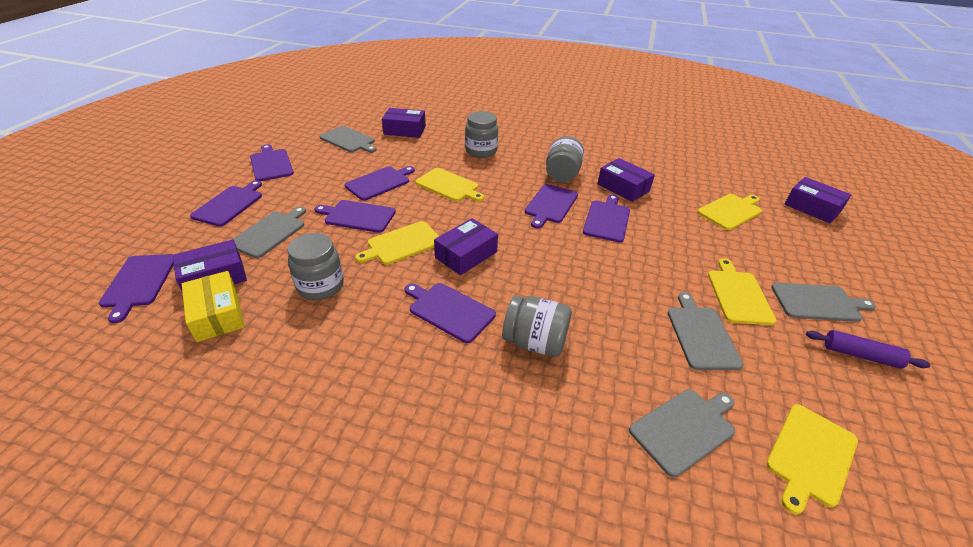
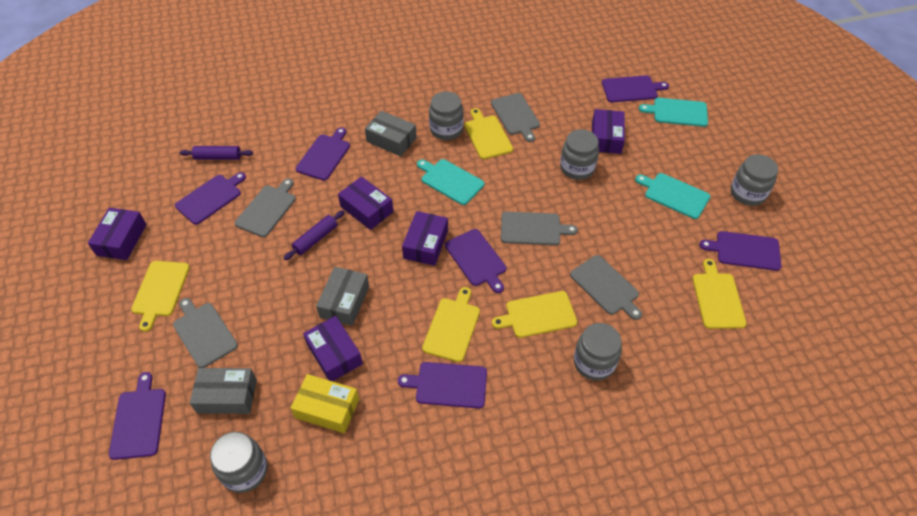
grey box: none = 0 -> [190,368,257,414] [316,267,369,326] [365,111,417,156] = 3
grey jar: [288,233,344,300] [465,111,498,158] [502,295,572,357] [546,136,584,183] = 4 -> [210,432,267,493] [429,91,464,140] [560,129,599,180] [574,323,622,381] [731,154,778,206] = 5
purple cutting board: [99,254,174,324] [190,180,262,227] [250,144,294,181] [314,200,396,233] [344,166,415,201] [405,283,496,343] [525,184,578,229] [583,194,630,242] = 8 -> [109,372,166,460] [175,172,246,225] [296,127,350,181] [398,362,487,409] [445,229,506,293] [602,75,669,102] [699,231,781,271] = 7
purple rolling pin: [806,330,930,369] = 1 -> [180,146,253,160] [284,210,345,260] = 2
turquoise cutting board: none = 0 -> [417,159,484,205] [635,173,711,219] [639,98,708,127] = 3

